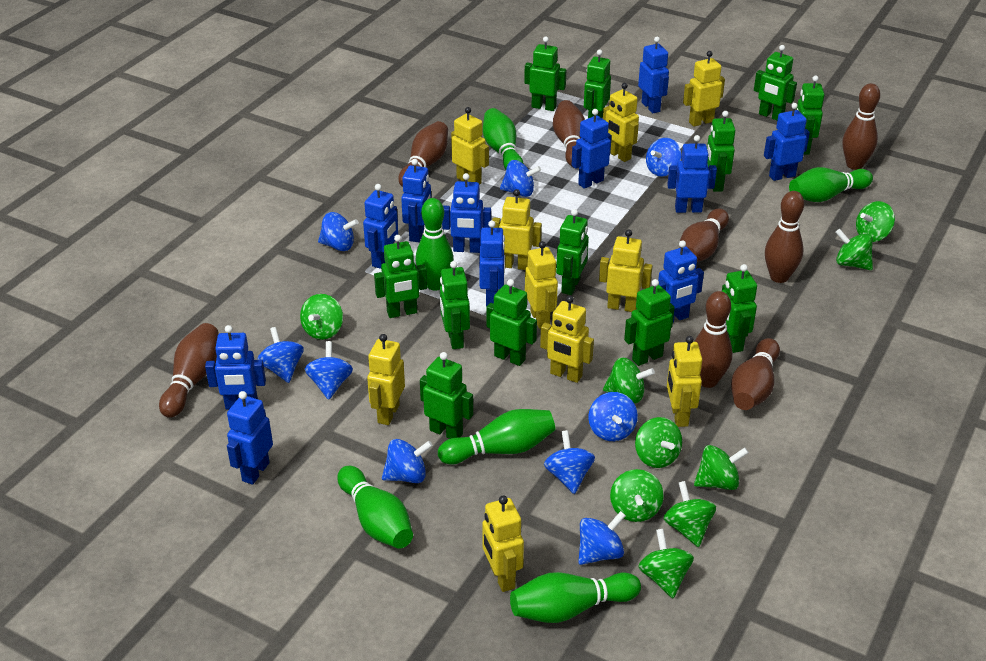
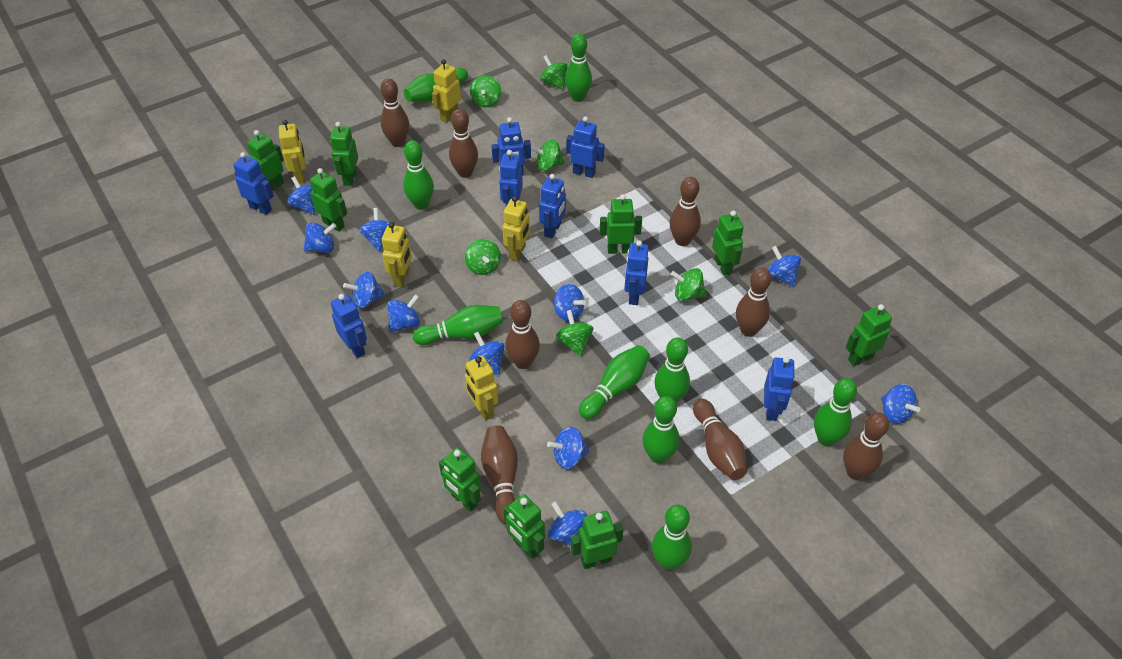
blue robot: [205,325,266,409] [227,391,273,485] [363,184,398,269] [401,159,431,242] [442,173,491,253] [479,221,505,307] [572,109,612,189] [638,37,669,114] [658,240,704,322] [667,135,717,213] [764,103,810,181] = 11 -> [233,152,274,215] [331,294,367,358] [491,117,531,175] [499,150,523,206] [539,174,566,238] [566,116,605,178] [624,240,649,305] [764,357,795,421] = 8
blue spinning top: [257,327,304,383] [305,341,353,400] [318,212,358,251] [382,439,433,483] [500,160,541,197] [544,430,595,494] [578,511,626,565] [588,392,638,441] [646,138,682,177] = 9 -> [287,176,315,215] [304,222,336,253] [343,272,385,308] [359,208,389,252] [387,294,420,333] [469,332,505,375] [547,427,589,469] [548,501,587,545] [554,284,586,322] [768,246,801,287] [881,384,920,424] = 11
green bowling pin: [337,466,413,549] [415,198,454,291] [438,409,556,464] [483,108,524,170] [510,572,641,623] [789,167,873,202] = 6 -> [403,140,434,210] [404,68,468,102] [413,305,503,345] [565,34,592,102] [579,345,650,419] [642,396,679,464] [652,505,692,570] [654,337,690,404] [814,378,857,446] = 9
green robot: [374,235,427,318] [420,352,473,439] [440,261,470,349] [486,279,537,366] [524,37,566,111] [556,209,589,295] [584,49,611,118] [624,279,675,366] [707,111,735,192] [722,264,757,353] [754,45,797,120] [796,75,824,155] = 12 -> [247,130,284,191] [310,168,347,232] [330,122,358,186] [439,447,481,511] [503,494,545,559] [571,511,623,569] [600,194,642,254] [712,211,744,276] [846,304,892,366] = 9
green spinning top: [300,294,343,340] [603,357,655,403] [610,469,664,522] [635,417,682,468] [638,529,694,598] [663,481,716,547] [694,445,749,490] [836,229,873,270] [856,201,895,242] = 9 -> [465,239,501,275] [470,75,501,107] [531,140,565,171] [540,55,568,90] [556,310,593,357] [671,268,707,301] = 6
yellow robot: [367,334,405,425] [451,107,489,185] [482,496,524,592] [492,189,542,270] [525,241,558,329] [540,296,594,383] [599,229,652,312] [603,83,639,162] [667,336,702,427] [683,51,725,127] = 10 -> [279,120,306,184] [382,222,412,287] [432,59,461,123] [465,356,498,421] [502,196,530,261] = 5

